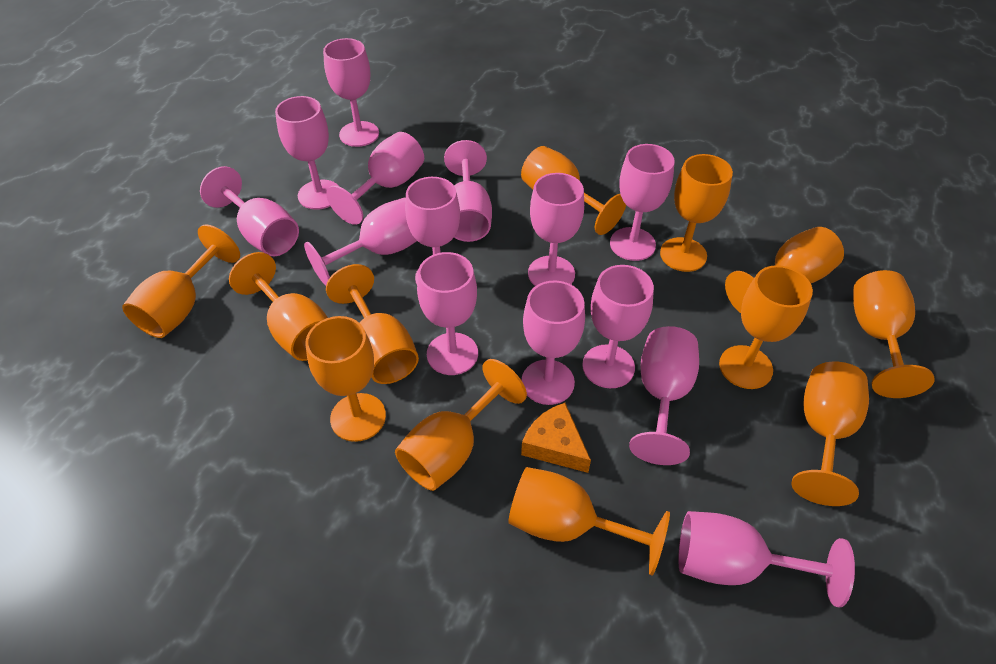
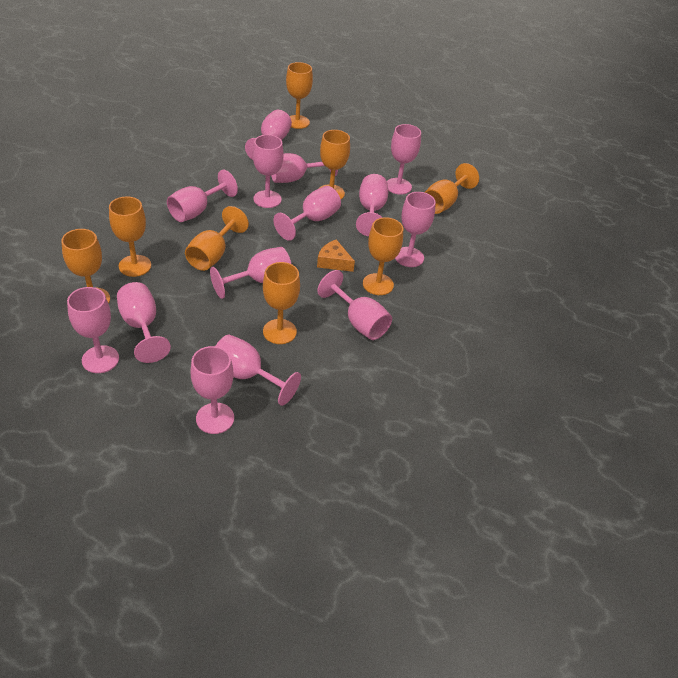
orange goblet: [122,224,240,338] [229,252,328,361] [305,316,386,442] [326,264,419,384] [395,359,527,491] [508,467,670,576] [521,146,626,235] [660,154,733,272] [719,265,813,389] [725,227,844,313] [791,362,869,506] [853,270,935,398] = 12 -> [61,229,110,304] [109,196,151,277] [185,206,249,271] [263,262,300,344] [286,62,313,129] [320,130,350,199] [363,217,403,295] [424,163,479,214] = 8

